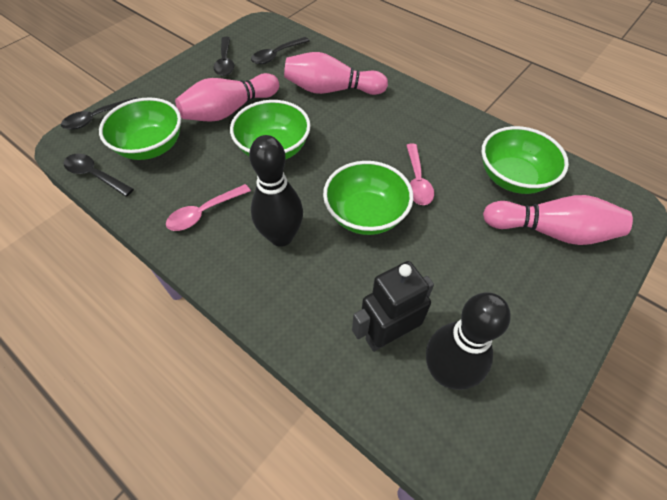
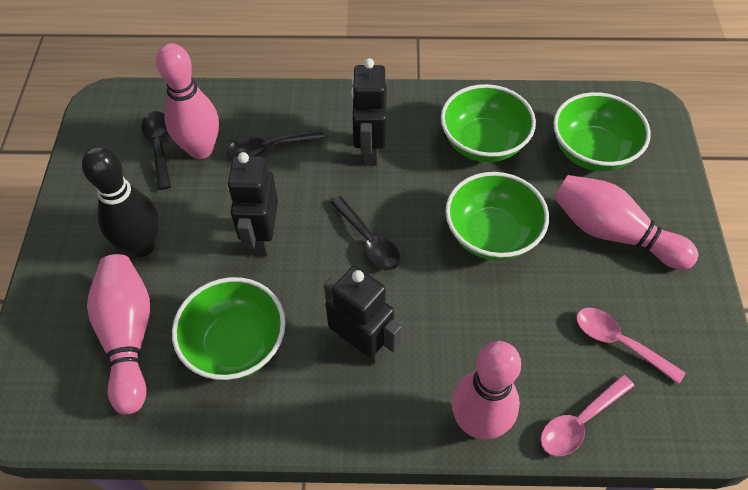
black bowling pin: [249,135,303,247] [426,292,511,390] = 2 -> [82,146,159,257] = 1
black robot: [352,261,434,352] = 1 -> [228,152,278,256] [324,266,402,365] [351,58,387,166] = 3
black spoon: [61,97,138,130] [64,154,134,197] [213,37,234,76] [251,37,309,64] = 4 -> [141,111,171,190] [227,129,324,159] [330,196,400,270] = 3
pink bowling pin: [175,73,279,122] [284,52,388,95] [483,195,633,245] = 3 -> [87,254,150,414] [156,43,219,159] [452,341,521,439] [554,175,698,270] = 4

